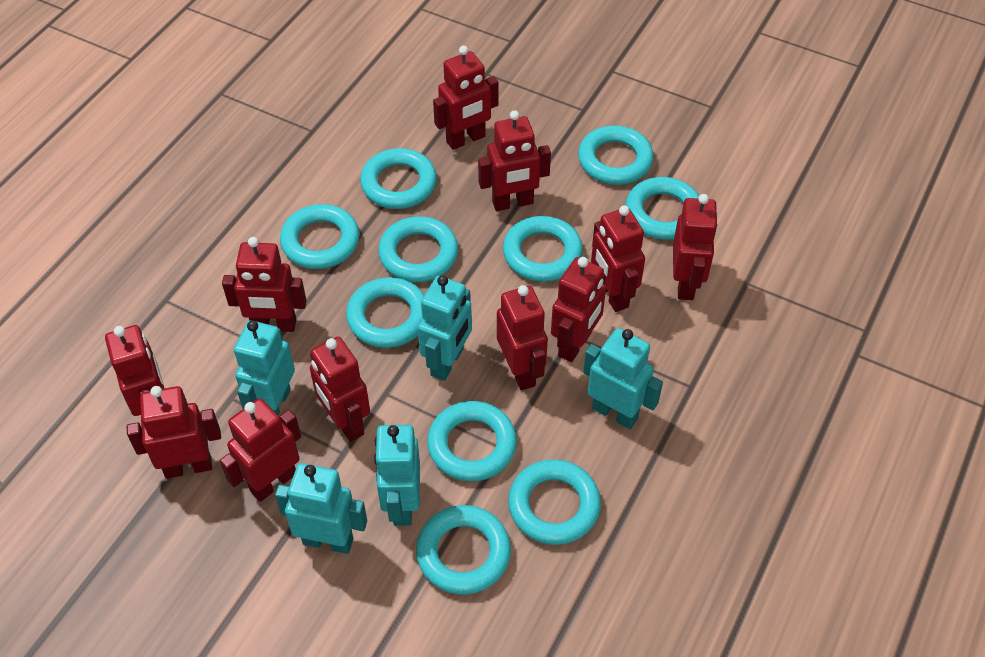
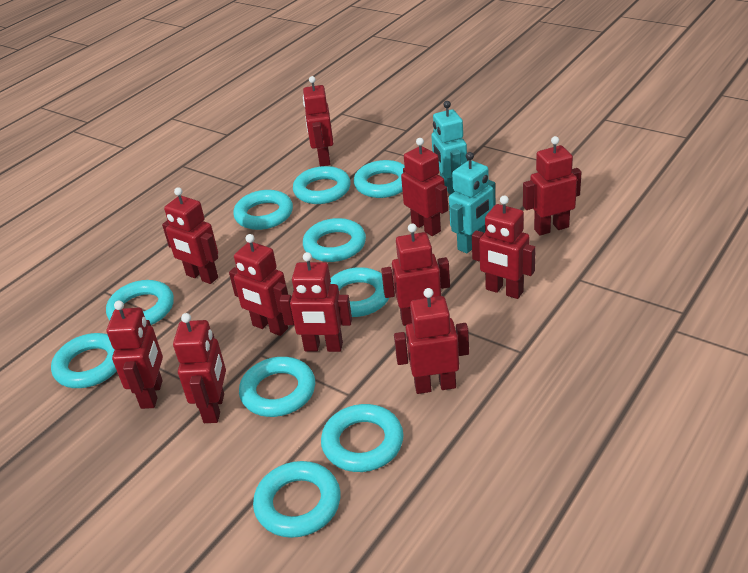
turquoise robot: [234,320,295,416] [275,463,367,554] [374,425,420,526] [418,275,472,381] [583,328,663,429] = 5 -> [431,101,467,195] [449,152,495,254] = 2

